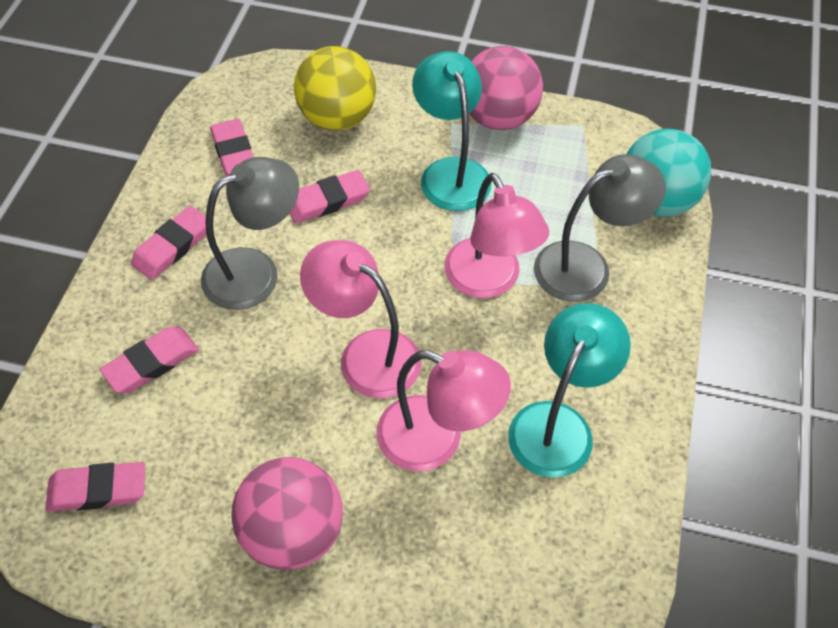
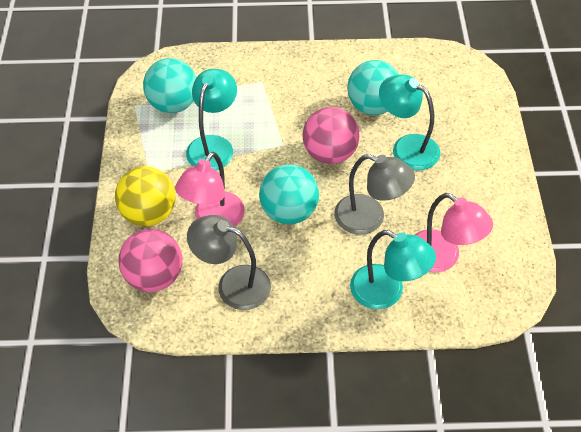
pink eraser: [45,462,145,512] [99,326,199,393] [131,206,206,280] [210,119,253,176] [290,170,370,223] = 5 -> none = 0
pink lamp: [300,240,421,398] [377,350,511,471] [444,173,549,298] = 3 -> [175,152,245,227] [415,193,493,272] = 2
turquoise ball: [627,129,712,217] = 1 -> [143,58,197,113] [259,164,319,224] [347,60,399,115] = 3
turquoise lamp: [412,51,492,211] [508,303,631,478] = 2 -> [186,69,237,170] [350,230,436,309] [379,74,440,170] = 3

